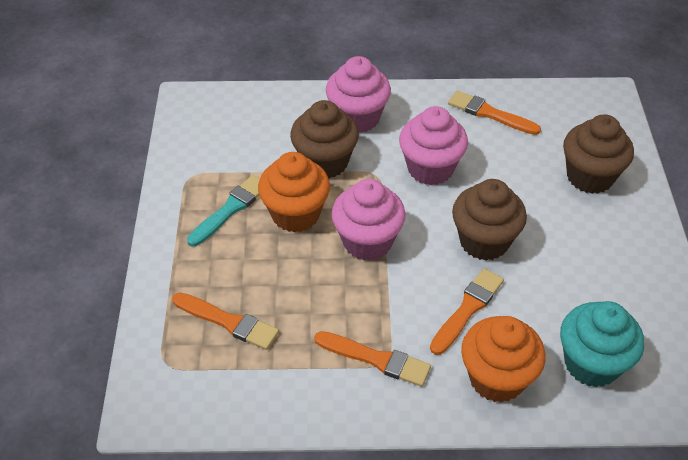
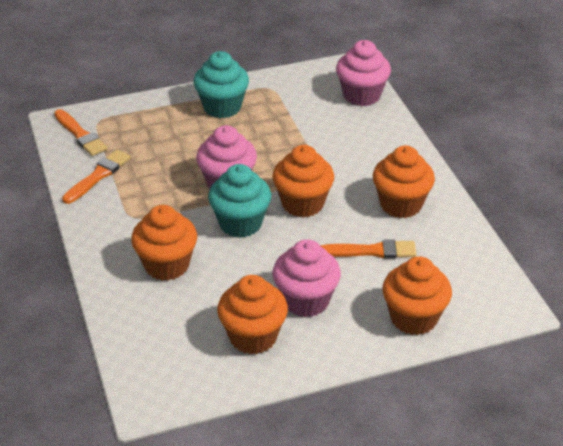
brown cupcake: [290,100,359,179] [452,179,527,261] [563,114,634,194] = 3 -> none = 0
orange brush: [172,292,279,350] [314,331,431,387] [430,268,504,355] [448,91,541,135] = 4 -> [54,109,108,156] [62,150,131,204] [321,239,416,259] = 3
orange cupcake: [258,152,330,232] [461,316,545,403] = 2 -> [131,205,197,281] [217,275,288,354] [272,145,334,218] [373,146,435,218] [382,256,452,335] = 5
turquoise brush: [187,175,260,247] = 1 -> none = 0
turquoise cupcake: [560,301,644,387] = 1 -> [193,51,249,118] [208,164,271,238] = 2

